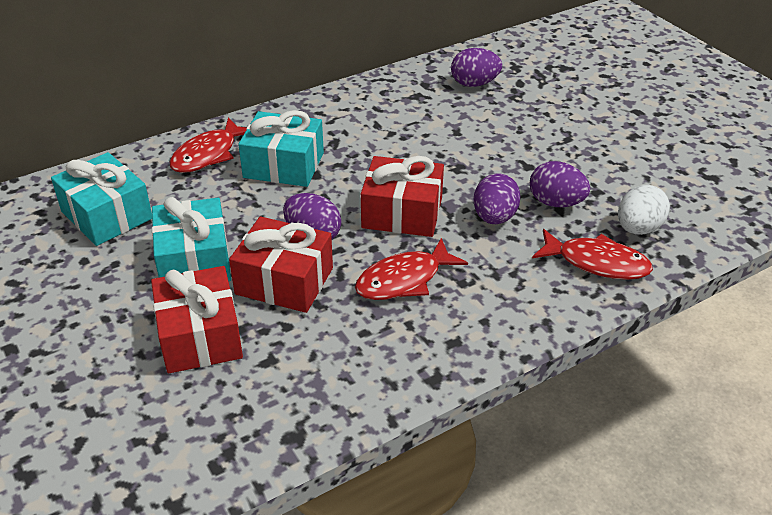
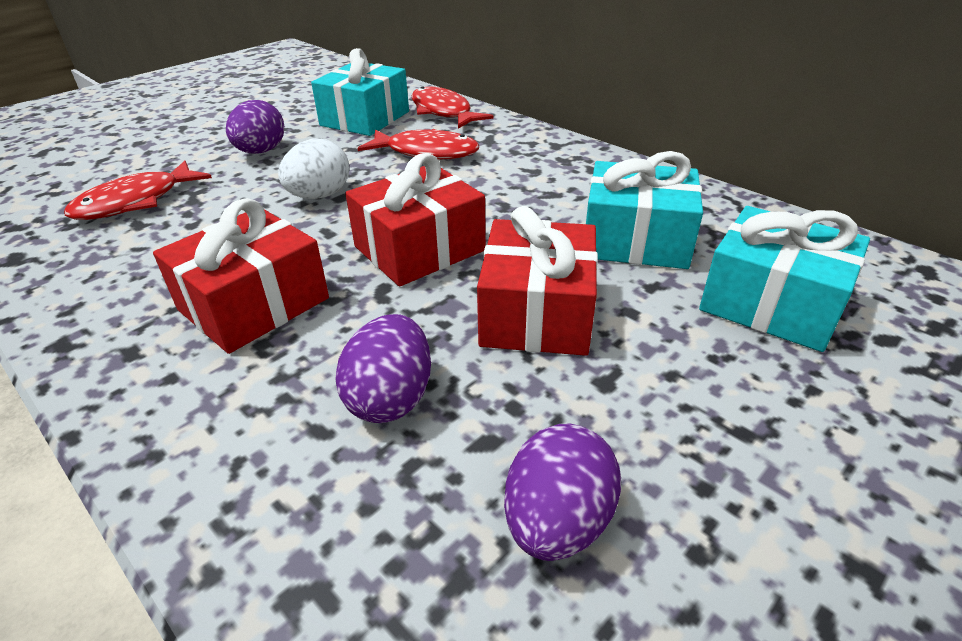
purple egg: [283,193,342,240] [451,48,502,87] [474,174,521,224] [530,161,590,207] = 4 -> [226,100,284,154] [335,314,431,423] [504,424,621,561] = 3

